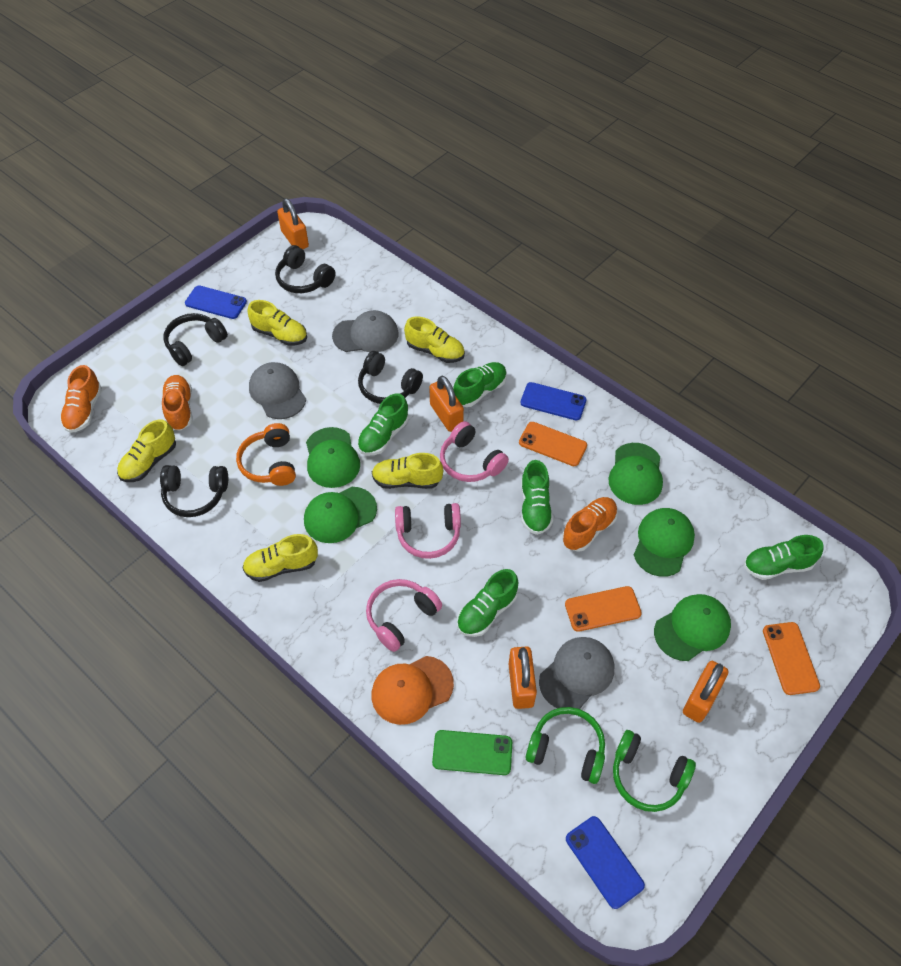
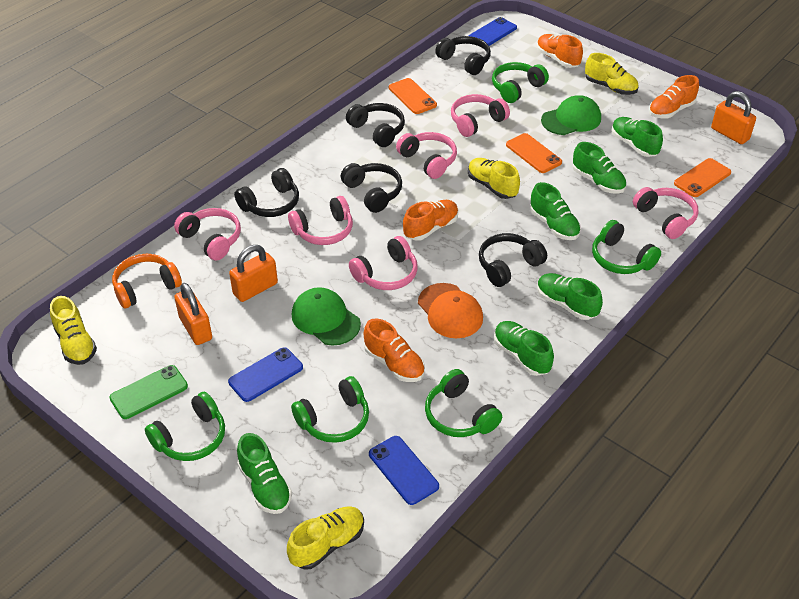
black headphones: [160,465,228,517] [163,313,228,366] [275,245,335,293] [358,351,423,404] = 4 -> [234,168,299,217] [341,163,402,213] [346,103,405,147] [435,36,491,75] [479,233,547,287] = 5
green cap: [304,487,377,543] [306,427,360,488] [609,443,663,505] [634,508,695,577] [654,594,731,661] = 5 -> [292,287,361,346] [541,95,601,135] = 2
green headphones: [526,707,605,784] [613,730,696,812] = 2 -> [145,392,225,461] [291,376,369,443] [425,369,502,437] [492,62,549,103] [592,220,661,274] = 5
green shoe: [357,393,409,455] [453,362,507,407] [457,569,519,637] [521,460,553,535] [744,535,824,580] = 5 -> [237,433,292,514] [494,321,554,376] [530,182,581,240] [537,273,603,320] [573,142,626,194] [611,117,663,157] = 6
grey cap: [249,362,306,419] [332,310,398,352] [539,637,614,709] = 3 -> none = 0
orange padlock: [277,198,309,249] [429,376,464,432] [508,646,537,709] [683,661,728,723] = 4 -> [174,283,212,345] [229,245,278,302] [711,91,756,144] = 3
orange shoe: [60,365,102,433] [162,375,192,431] [562,497,618,552] = 3 -> [364,318,425,382] [403,200,458,241] [537,34,583,68] [649,75,699,119] = 4
pink headphones: [366,579,442,652] [395,503,461,559] [440,421,509,482] = 3 -> [174,208,241,260] [288,196,353,245] [349,236,417,290] [396,132,457,179] [451,94,510,137] [633,187,699,239] = 6
yellow shoe: [117,419,176,482] [242,534,318,582] [248,300,307,346] [372,453,443,489] [404,316,465,363] = 5 -> [50,296,97,365] [287,506,364,570] [468,158,520,199] [585,53,639,95] = 4

